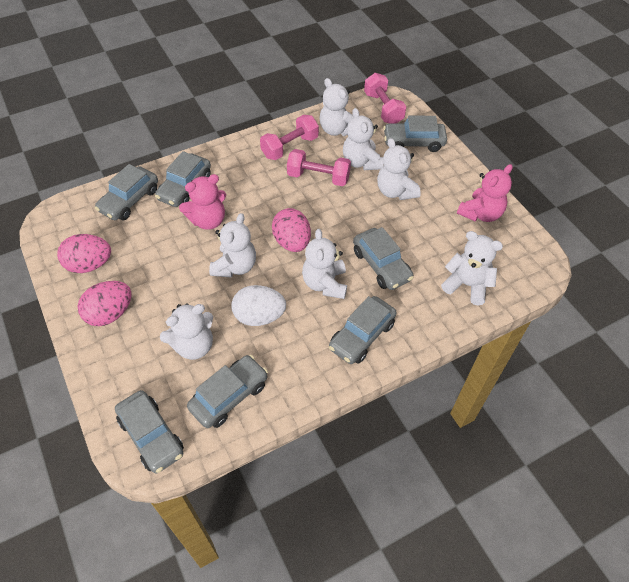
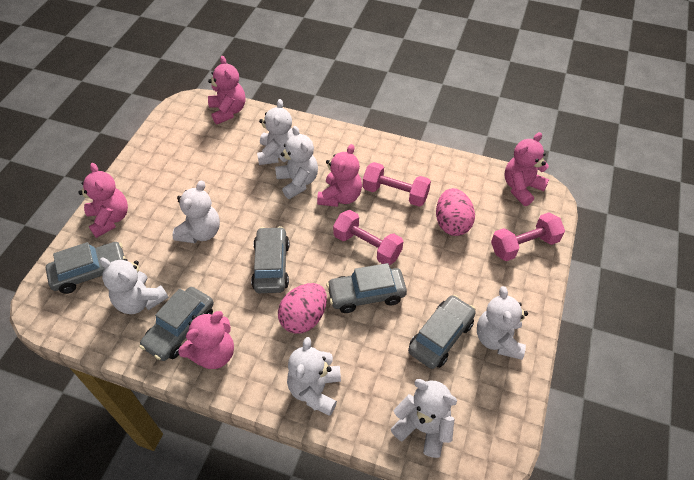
grey car: [95,164,158,220] [115,390,184,473] [155,151,211,207] [187,355,268,428] [329,296,397,364] [353,227,414,290] [383,116,447,152] = 7 -> [46,242,126,294] [139,287,214,361] [251,226,290,293] [326,263,407,313] [408,295,476,369] = 5
pink egg: [57,234,111,273] [78,281,131,326] [272,208,311,252] = 3 -> [278,283,327,334] [436,188,475,236] = 2
pink teddy bear: [179,174,226,230] [457,164,513,222] = 2 -> [78,163,128,238] [178,311,234,369] [208,56,245,124] [317,144,362,207] [504,132,549,206] = 5
white egg: [231,285,286,326] = 1 -> none = 0

